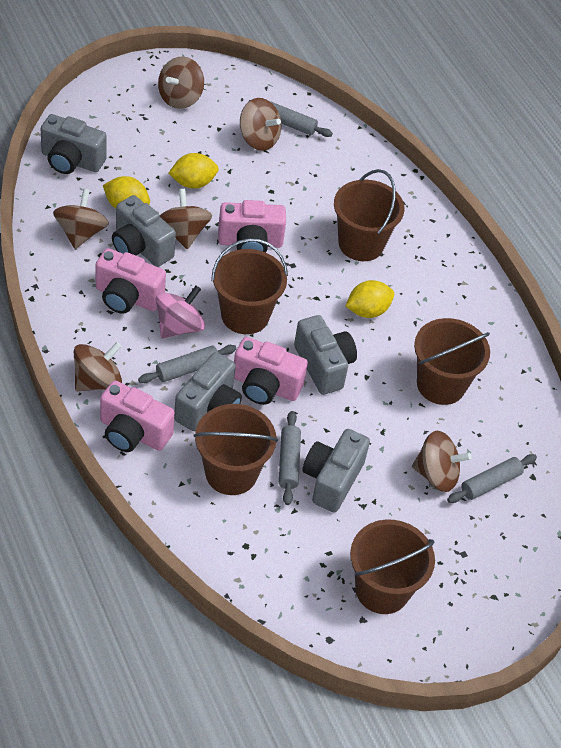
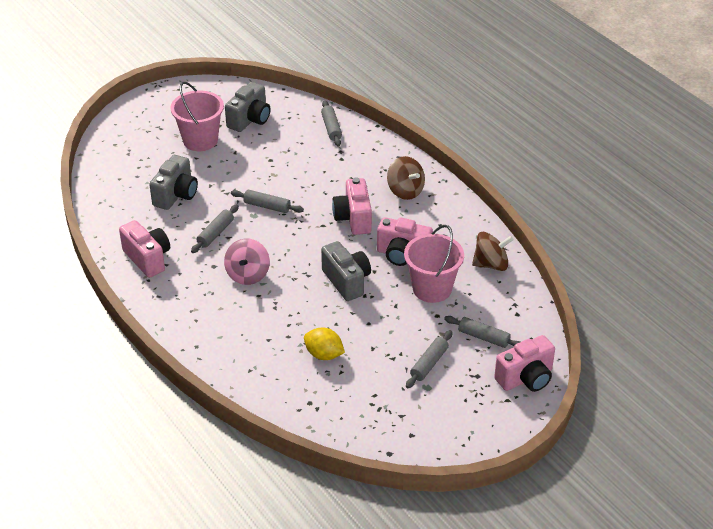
brown bucket: [193,404,278,495] [211,238,288,334] [334,169,404,261] [350,519,435,614] [414,318,490,405] = 5 -> none = 0
brown spinning top: [53,188,109,249] [74,342,122,391] [158,56,204,109] [160,189,212,249] [240,98,281,151] [412,431,472,492] = 6 -> [387,156,425,200] [472,232,514,271] = 2
grey camera: [41,114,107,174] [112,195,176,267] [174,352,242,431] [294,315,357,395] [302,429,370,513] = 5 -> [149,155,198,210] [225,82,270,132] [321,241,371,301] = 3
grey rolling pin: [138,345,237,383] [249,100,333,137] [279,411,301,505] [447,454,537,503] = 4 -> [191,204,239,253] [231,190,304,213] [321,100,342,147] [406,330,453,388] [444,316,521,348] = 5
pink bucket: none = 0 -> [170,82,224,151] [404,225,464,303] = 2
yellow lemon: [103,176,150,209] [168,153,219,189] [346,280,394,318] = 3 -> [304,328,345,360] = 1

